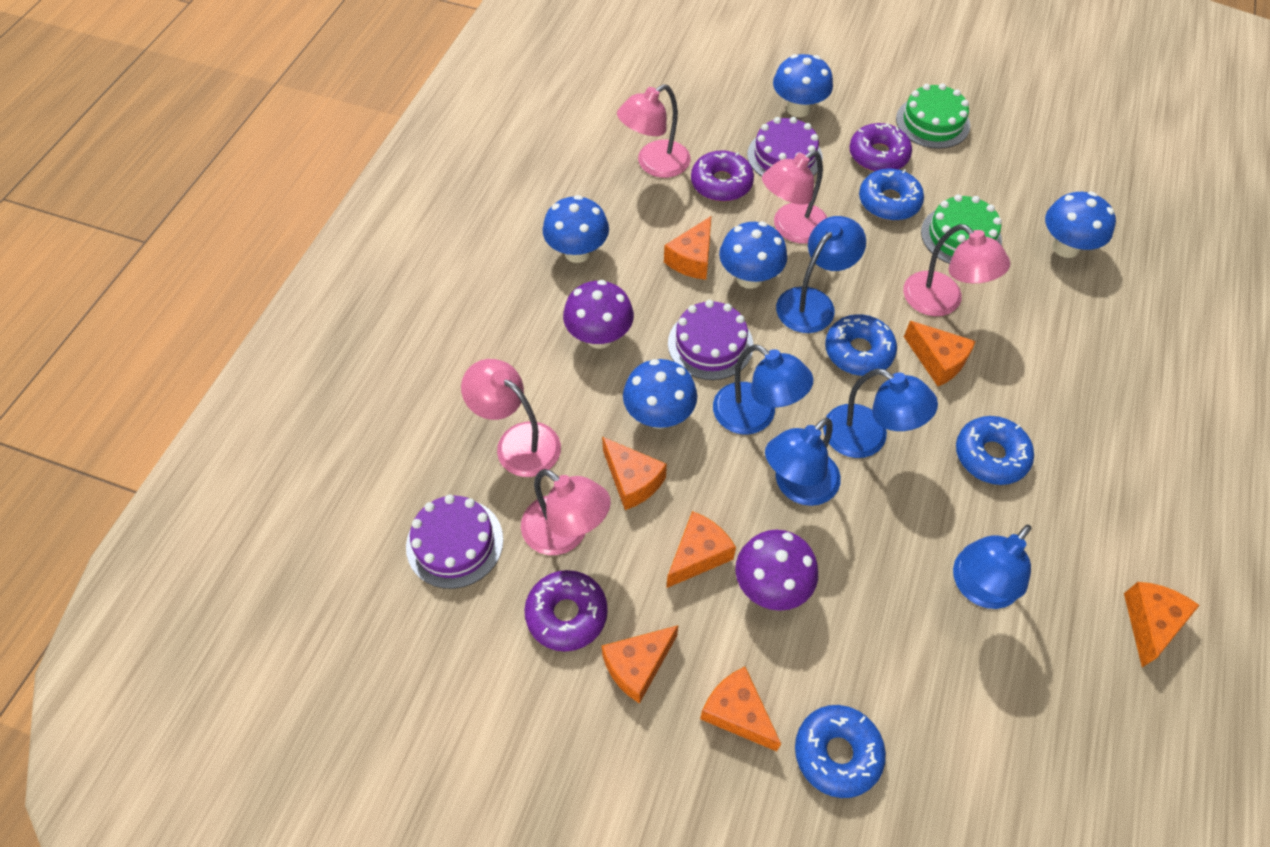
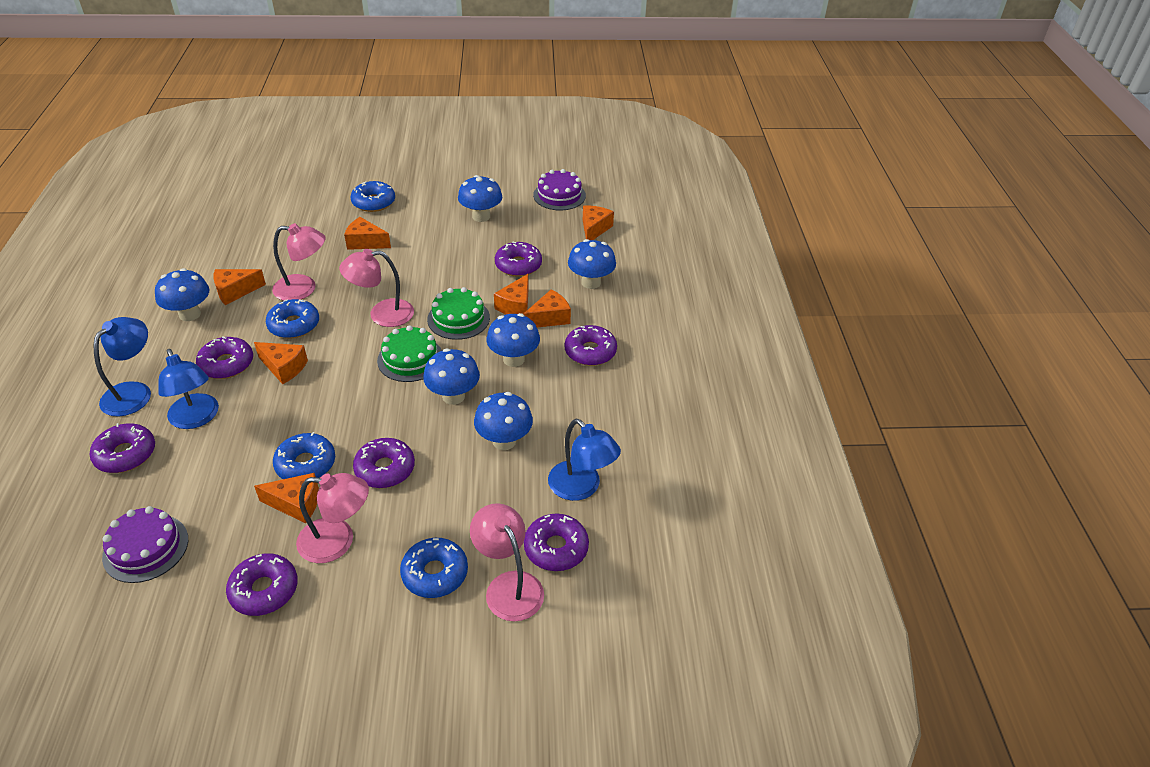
blue lamp: [713,344,813,435] [765,417,841,506] [776,216,866,333] [823,369,938,458] [953,525,1031,609] = 5 -> [94,317,151,416] [158,349,219,429] [548,419,621,501] = 3
blue mushroom: [543,195,609,263] [623,359,697,429] [719,222,787,289] [773,54,833,117] [1045,192,1116,258] = 5 -> [155,268,210,321] [423,348,480,405] [458,175,502,222] [474,392,533,450] [487,313,540,367] [568,239,616,289] = 6
pink lamp: [461,359,561,477] [521,469,611,555] [617,84,691,178] [762,150,827,244] [903,224,1010,316] = 5 -> [272,223,326,301] [296,473,369,563] [339,249,414,327] [470,503,544,622] = 4
purple cake: [406,495,503,589] [668,300,753,380] [747,117,823,177] = 3 -> [102,506,188,583] [533,169,586,210] = 2
purple donut: [524,570,608,652] [691,150,754,202] [849,123,912,172] = 3 -> [90,423,155,473] [196,336,253,379] [226,553,298,616] [353,438,415,488] [495,242,542,277] [524,514,589,571] [565,325,617,366] = 7
purple mushroom: [563,280,634,349] [735,530,818,611] = 2 -> none = 0

